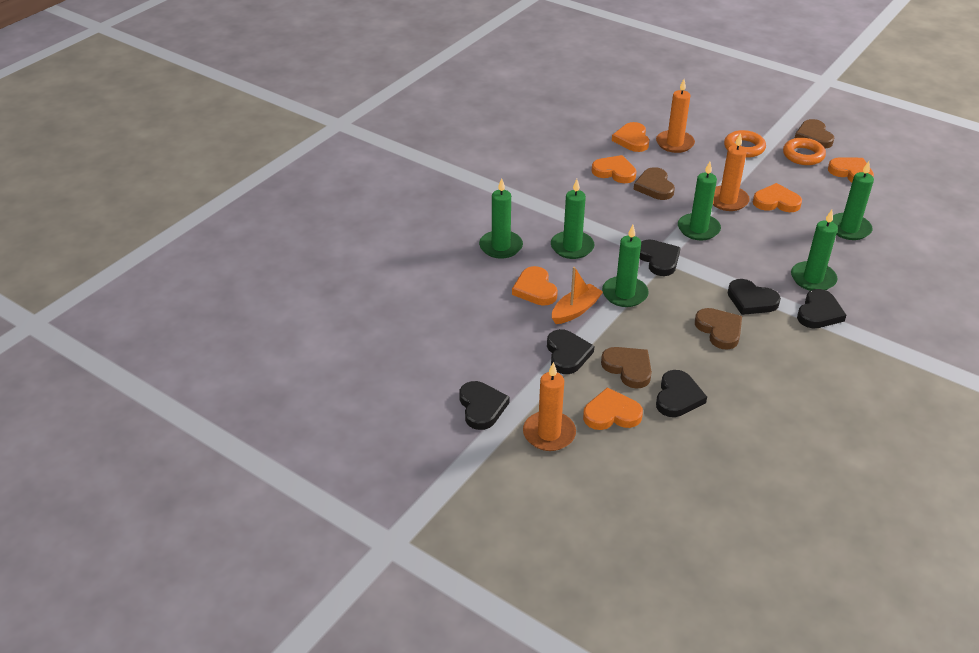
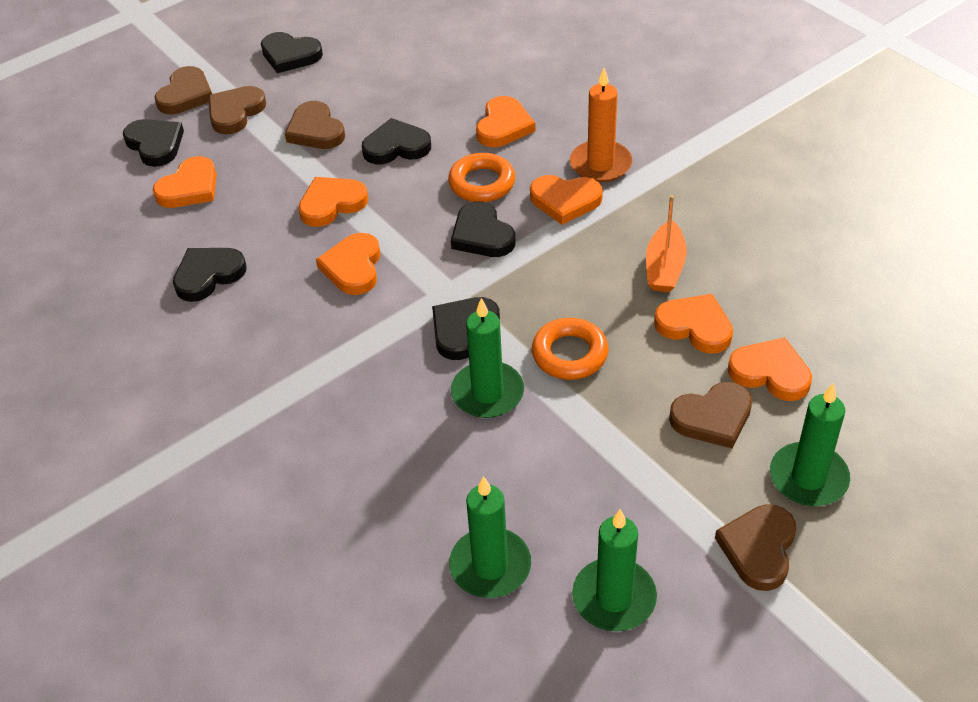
brown heart: [601,347,652,389] [634,167,675,200] [695,308,742,350] [795,119,834,149] = 4 -> [155,66,212,114] [208,86,266,134] [285,101,345,149] [669,382,752,448] [715,504,796,591] = 5
green candle: [479,178,523,259] [551,179,594,259] [602,225,649,307] [678,162,721,241] [791,210,838,291] [832,161,874,240] = 6 -> [449,476,531,598] [451,298,524,418] [572,509,657,631] [770,384,850,506] = 4
orange candle: [523,362,576,451] [656,79,695,153] [713,133,750,211] = 3 -> [570,68,632,182] = 1
orange heart: [512,266,558,306] [583,387,643,430] [592,155,637,183] [612,122,650,152] [753,183,802,212] [828,157,874,182] = 6 -> [152,156,217,208] [298,177,368,227] [316,233,381,295] [476,96,535,147] [530,175,603,225] [654,294,733,354] [728,337,812,401] = 7

